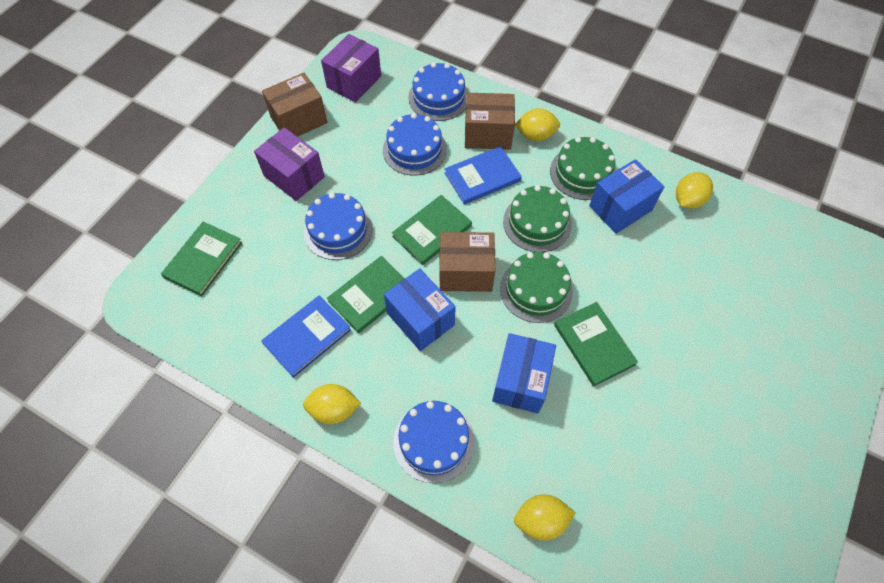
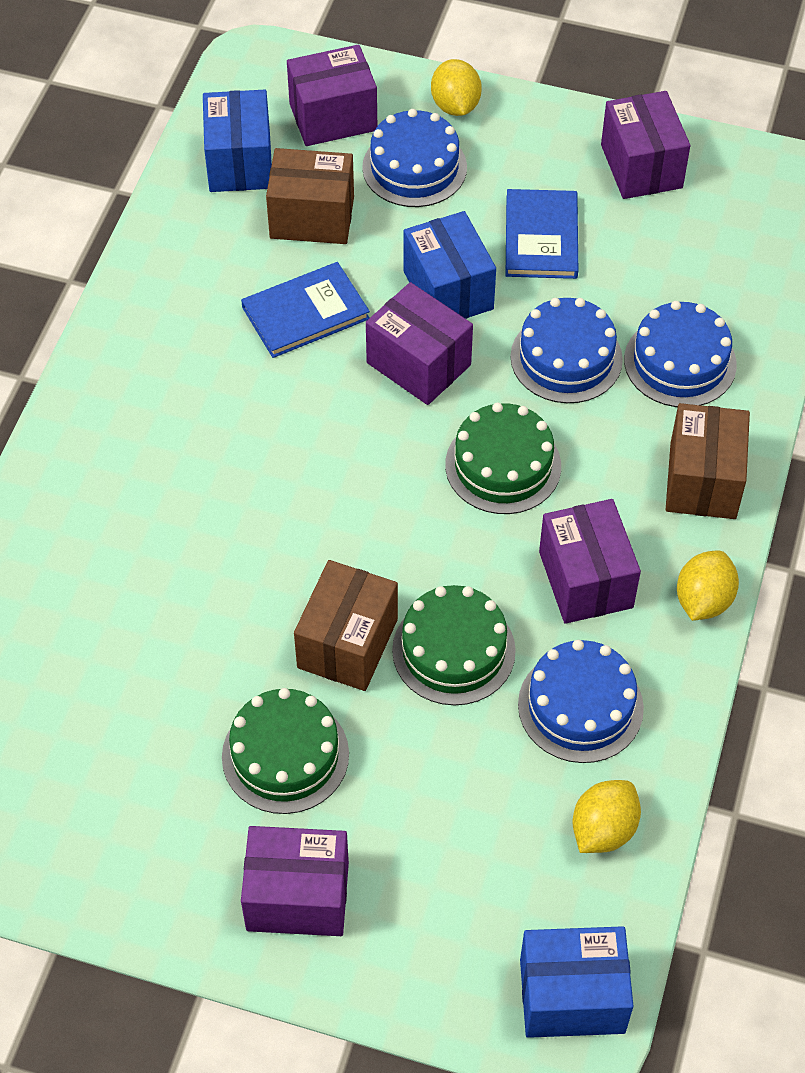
green book: [161,222,242,296] [327,256,405,333] [392,195,472,265] [554,302,638,387] = 4 -> none = 0
purple box: [254,127,325,201] [321,34,381,103] = 2 -> [241,826,349,936] [287,45,377,146] [366,282,473,405] [539,499,641,624] [601,91,690,199] = 5
yellow lemon: [303,384,361,424] [514,494,575,541] [515,108,560,141] [676,172,713,209] = 4 -> [431,59,482,116] [572,780,641,853] [677,550,739,621] = 3

